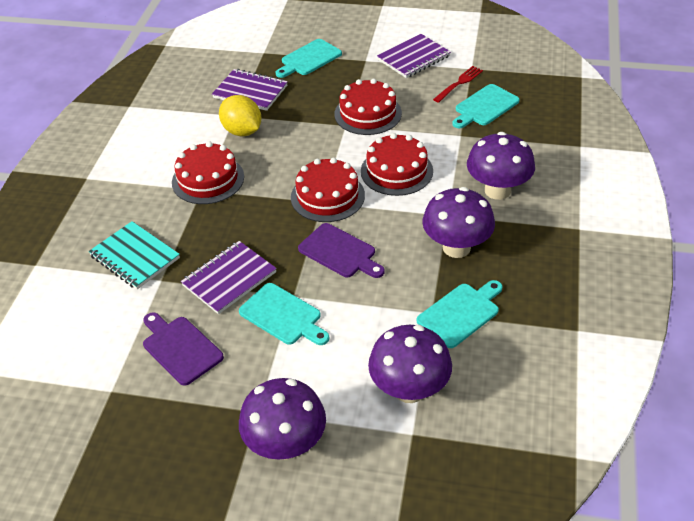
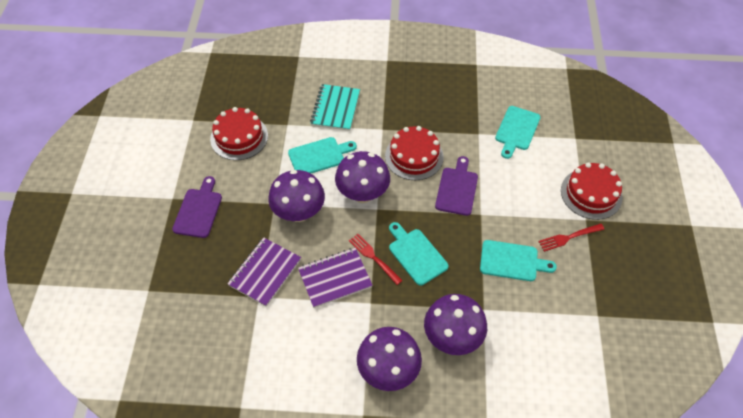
purple notebook: [181,241,277,314] [212,69,288,111] [377,34,451,78] = 3 -> [227,237,301,307] [298,248,373,308] = 2
red cake: [172,141,244,204] [291,157,365,222] [334,79,402,135] [361,133,433,196] = 4 -> [210,107,268,160] [385,126,444,180] [561,162,623,220] = 3
red fork: [433,66,483,103] = 1 -> [349,234,403,285] [538,224,605,252] = 2
yellow lemon: [219,95,262,136] = 1 -> none = 0

